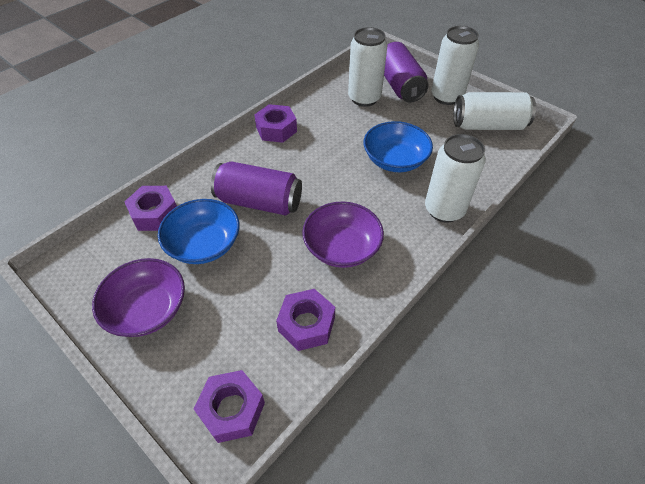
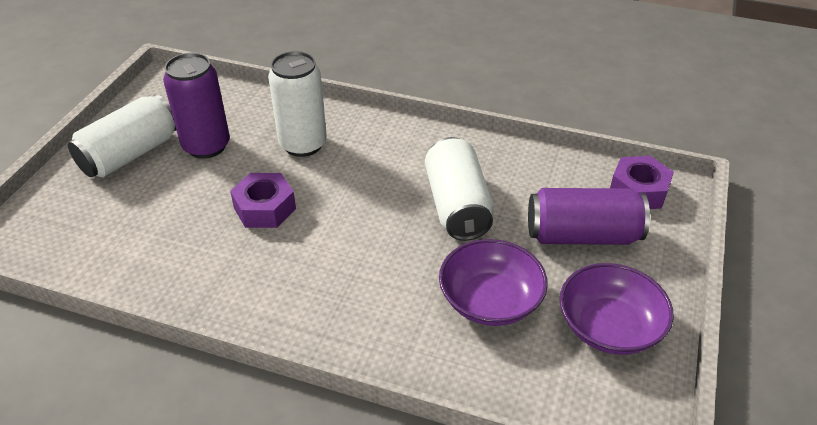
blue bowl: [158,199,240,264] [364,121,433,172] = 2 -> none = 0
purple nut: [124,186,177,231] [194,370,265,443] [254,104,297,143] [276,289,335,351] = 4 -> [230,173,296,228] [610,156,674,209] = 2
white can: [348,27,387,107] [425,134,486,222] [431,26,479,105] [453,92,536,130] = 4 -> [68,94,176,178] [268,51,327,157] [425,137,494,241] = 3

